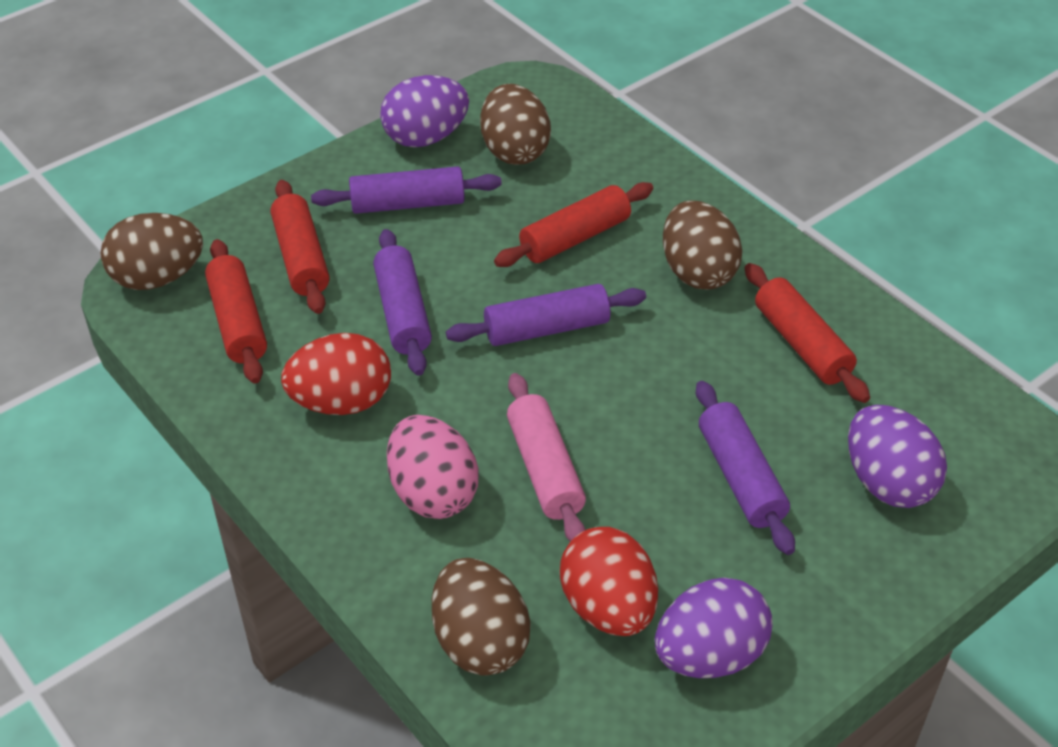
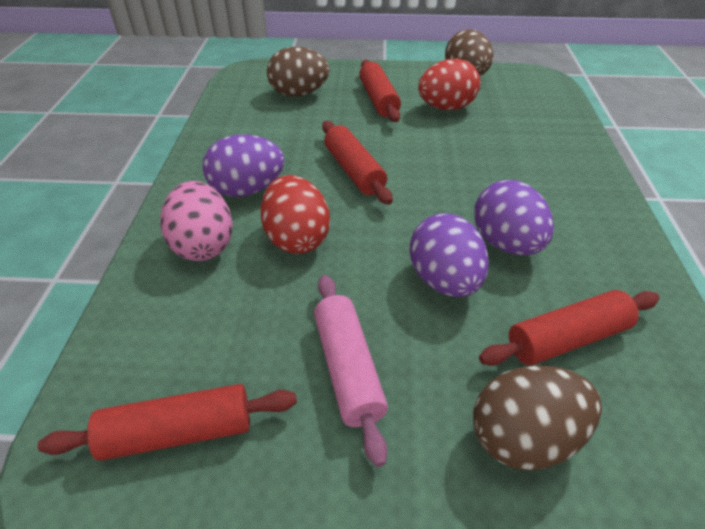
brown egg: [100,213,203,290] [432,558,531,676] [480,84,551,165] [663,200,742,290] = 4 -> [267,47,330,97] [445,29,494,76] [473,366,602,471] = 3
purple rolling pin: [311,166,502,214] [373,229,432,376] [446,284,646,346] [696,381,795,555] = 4 -> none = 0

